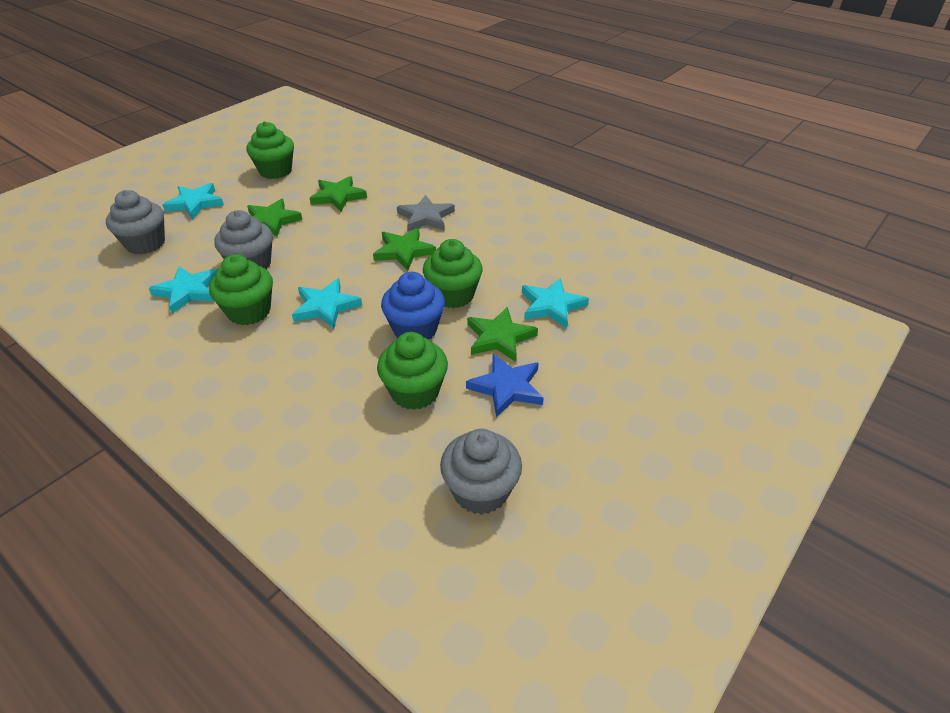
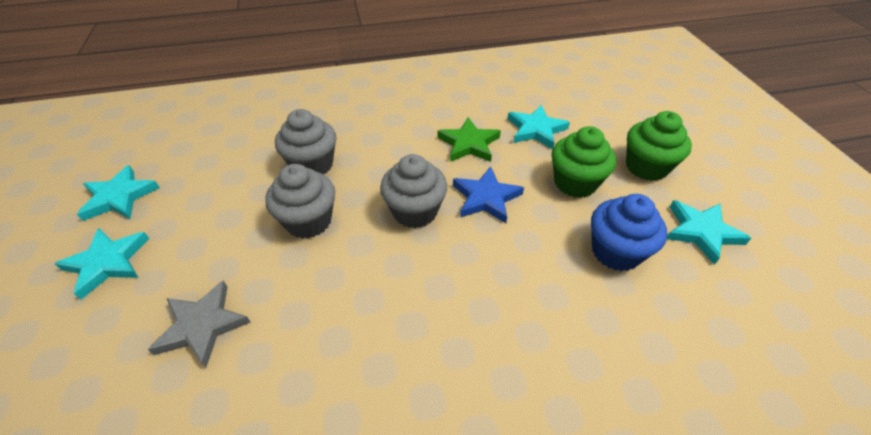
green cupcake: [209,254,273,325] [246,121,294,179] [377,332,448,410] [423,239,483,308] = 4 -> [551,126,616,198] [626,111,692,181] = 2
green star: [247,199,302,237] [310,176,367,211] [373,228,436,270] [467,307,538,362] = 4 -> [437,117,501,162] = 1

